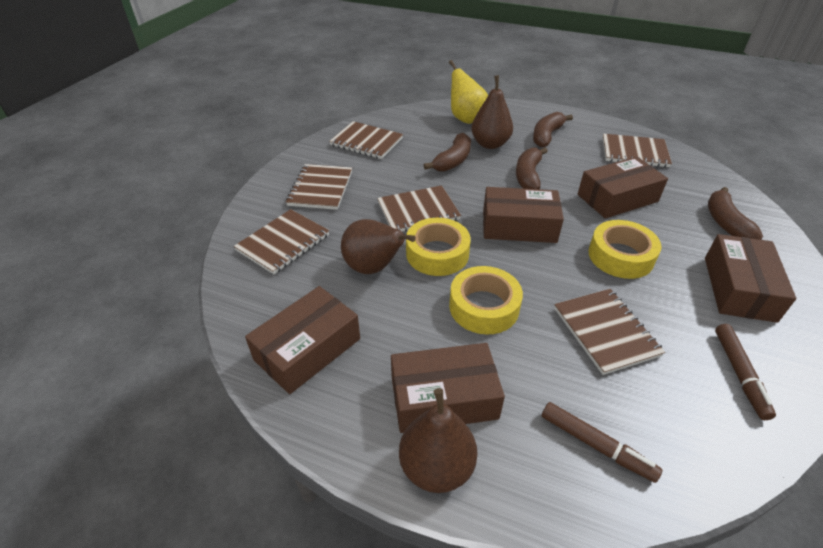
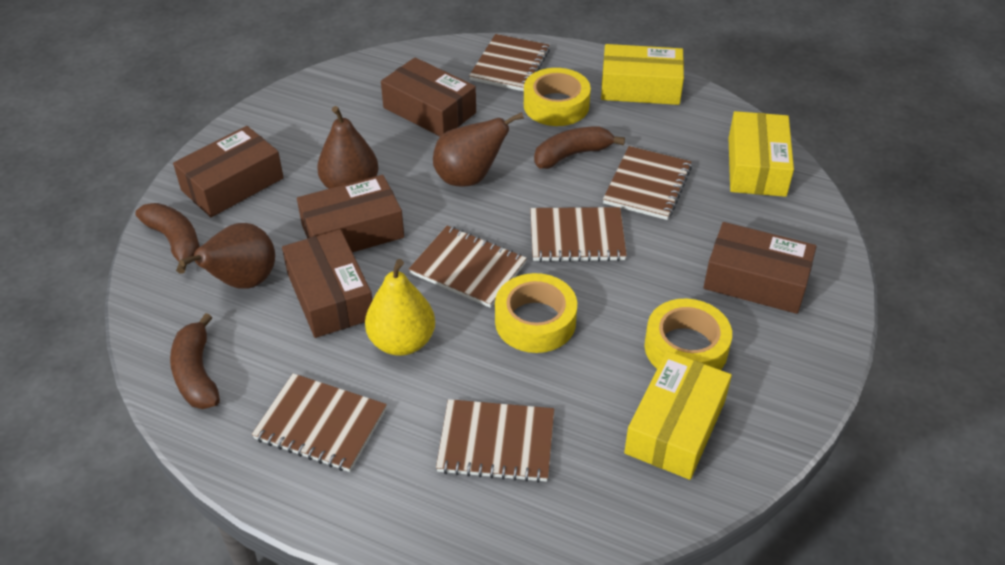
brown banana: [424,133,471,172] [516,148,548,189] [533,112,573,148] [708,187,763,240] = 4 -> [135,203,200,273] [170,313,220,409] [534,126,625,169] = 3
brown marker: [542,402,662,483] [715,324,776,420] = 2 -> none = 0
yellow box: none = 0 -> [601,44,684,105] [624,351,732,480] [729,111,794,197] = 3

